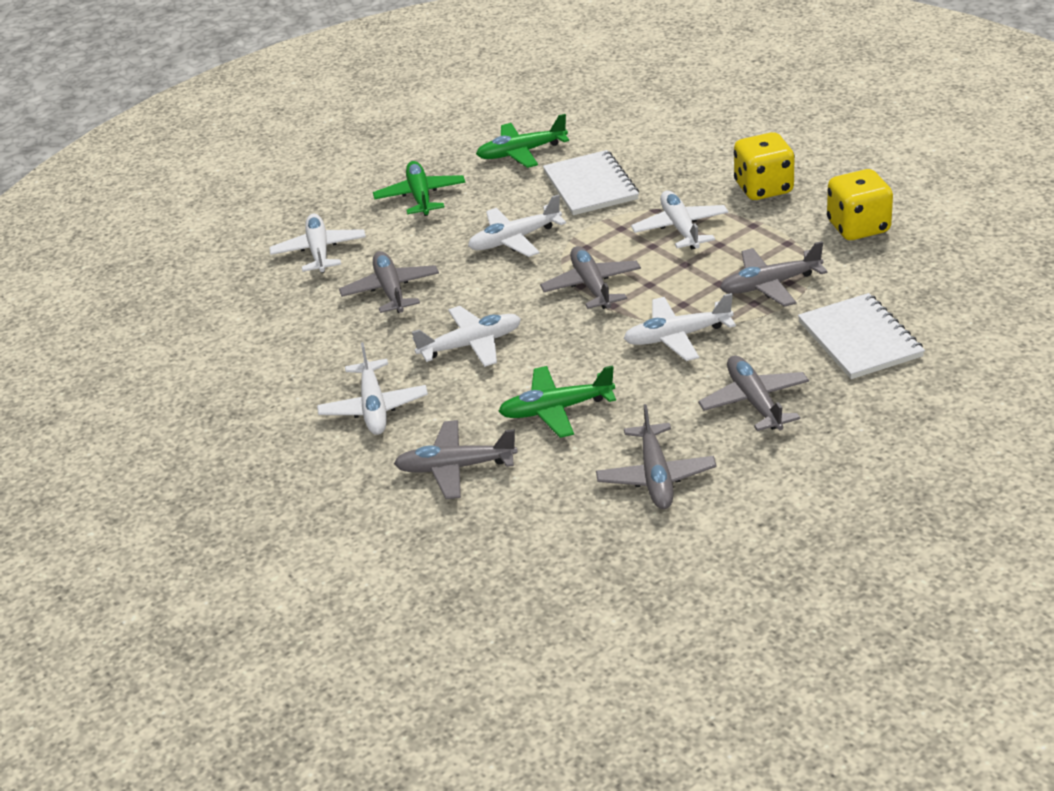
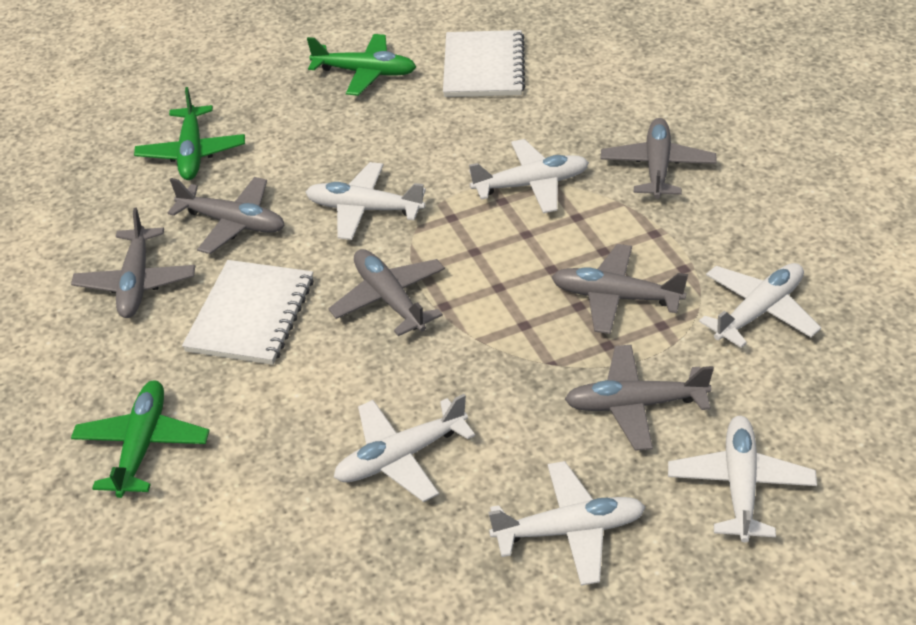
yellow dice: [734,132,795,200] [827,169,893,240] = 2 -> none = 0

